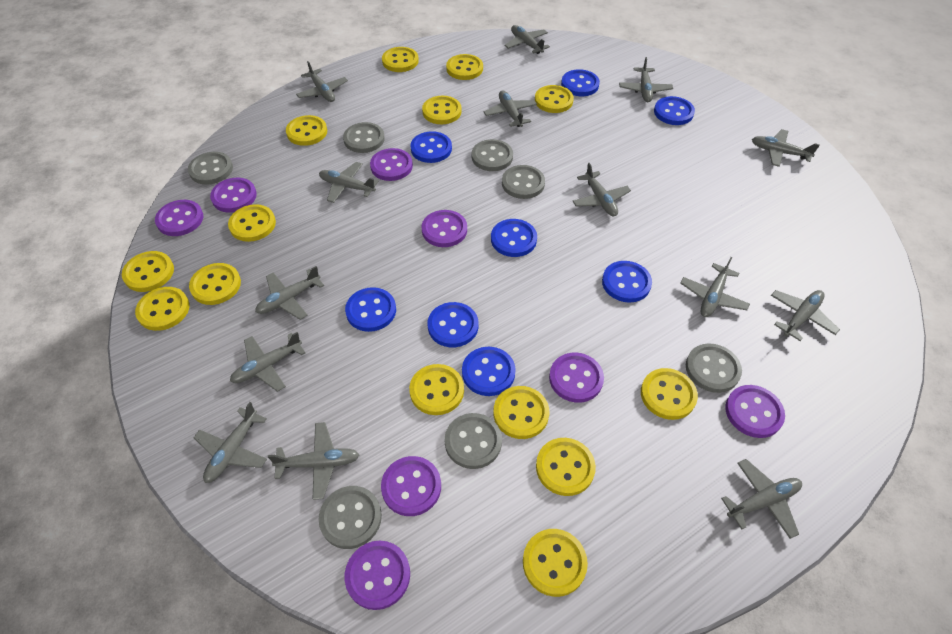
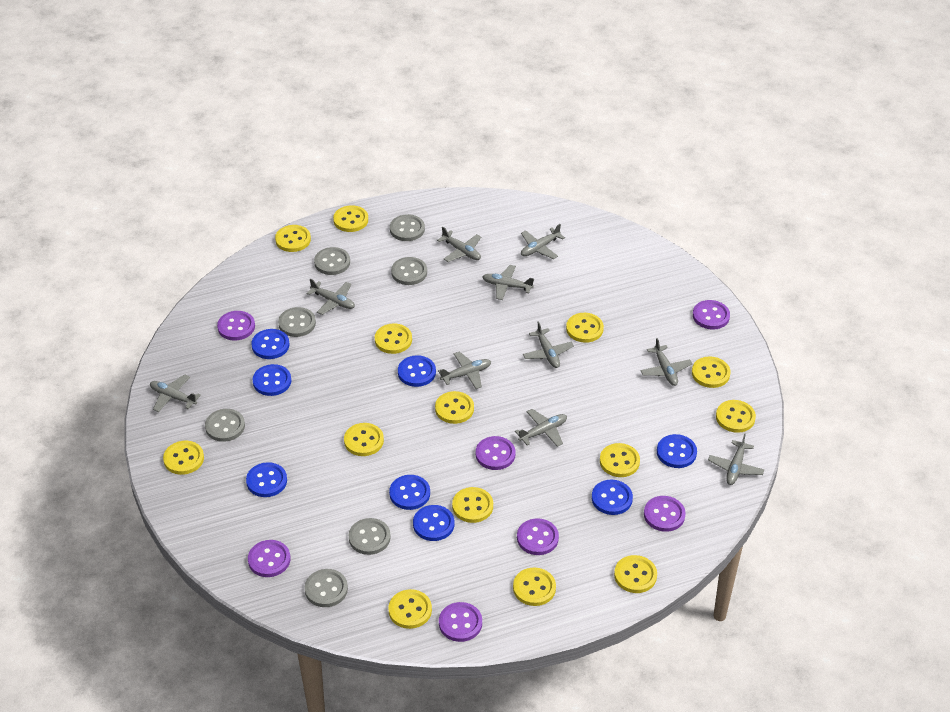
grey plane: [194,402,267,483] [230,332,305,392] [255,266,324,320] [268,422,359,500] [296,61,348,102] [319,162,379,203] [484,90,537,127] [504,25,550,54] [572,163,631,216] [619,57,673,102] [680,257,750,317] [721,459,802,539] [752,129,820,167] [771,290,840,341] = 14 -> [150,374,201,412] [307,279,355,315] [437,226,481,262] [438,351,491,389] [483,265,534,300] [515,409,567,447] [521,224,565,259] [523,322,574,368] [640,338,692,386] [708,434,764,485] = 10
purple button: [155,200,203,236] [210,178,257,213] [345,541,410,610] [370,148,413,181] [381,456,441,516] [422,210,467,247] [549,353,604,403] [725,385,785,438] = 8 -> [217,311,255,341] [248,540,291,577] [439,602,482,642] [476,436,516,470] [517,518,559,555] [644,496,686,532] [693,300,730,330] = 7

